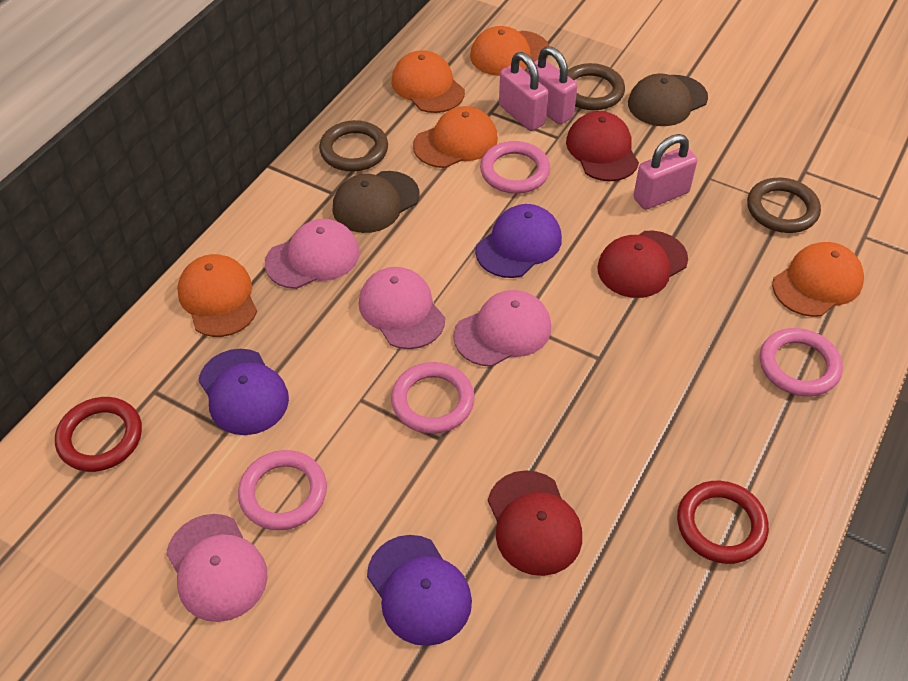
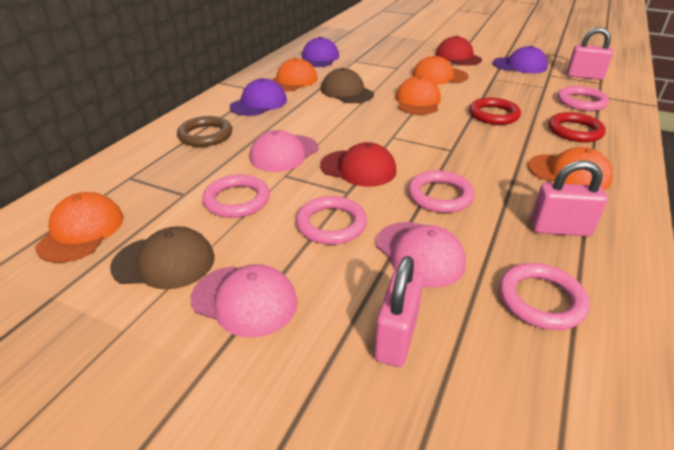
brown ring: [319,120,388,172] [568,63,625,110] [747,178,821,233] = 3 -> [177,116,232,147] = 1
pink cap: [166,514,268,622] [265,219,360,289] [359,267,445,349] [453,290,551,367] = 4 -> [191,264,297,337] [250,130,318,172] [376,222,466,288] = 3
pink ring: [238,450,327,530] [391,362,475,434] [480,141,550,194] [760,328,843,396] = 4 -> [202,174,270,218] [296,196,367,245] [408,171,475,213] [499,263,590,330] [557,86,609,111] = 5
red cap: [488,470,582,576] [566,111,639,181] [597,231,688,298] = 3 -> [320,142,397,187] [436,36,482,66] = 2

